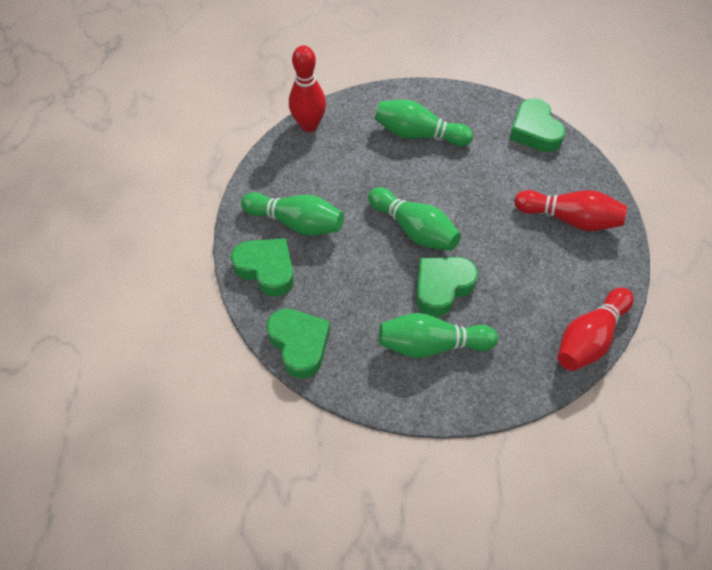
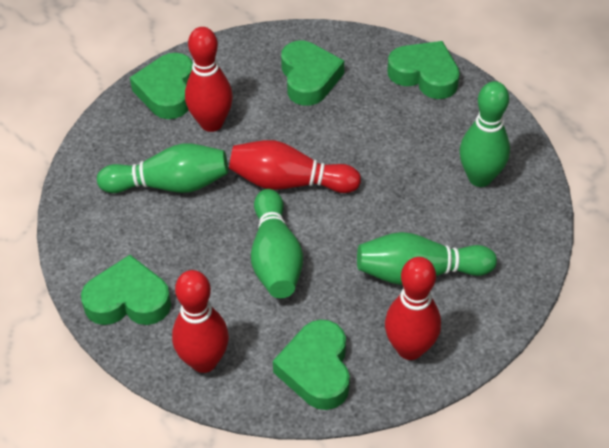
green heart: [231,238,294,296] [267,309,330,378] [416,257,478,317] [509,98,566,152] = 4 -> [81,255,171,325] [130,53,193,119] [273,319,350,410] [281,41,344,106] [387,41,460,99] = 5
red bowling pin: [289,45,326,132] [514,190,627,231] [558,288,634,371] = 3 -> [172,270,229,373] [185,27,233,132] [229,140,361,193] [385,257,441,360] = 4

